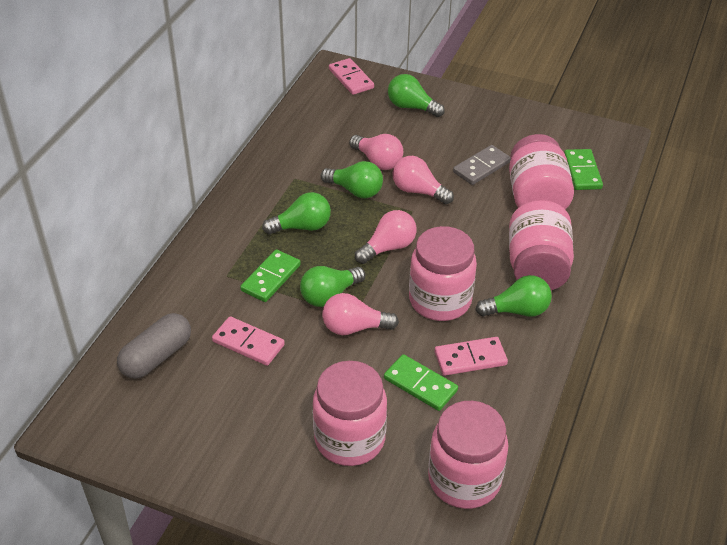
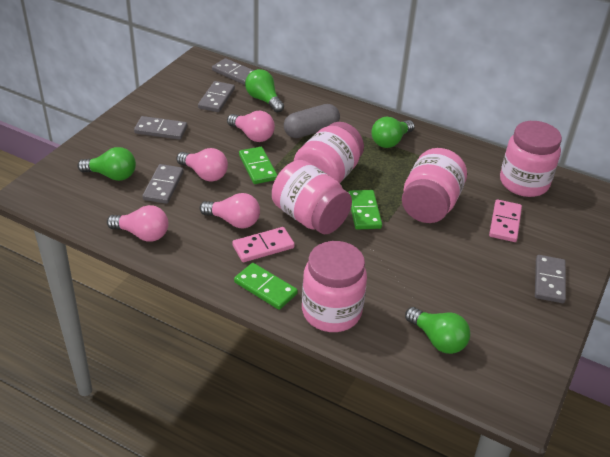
green light bulb: [262,192,331,234] [300,266,365,307] [321,161,383,198] [388,74,445,117] [476,275,552,317] = 5 -> [77,147,136,181] [245,69,284,113] [371,117,415,148] [405,307,470,354] = 4
grey domino: [453,145,511,185] = 1 -> [134,116,187,140] [142,164,184,204] [198,81,235,112] [212,58,254,85] [535,255,566,303] = 5
pink domino: [212,316,285,366] [329,58,374,95] [435,337,508,376] = 3 -> [232,227,295,262] [489,200,522,242] = 2

